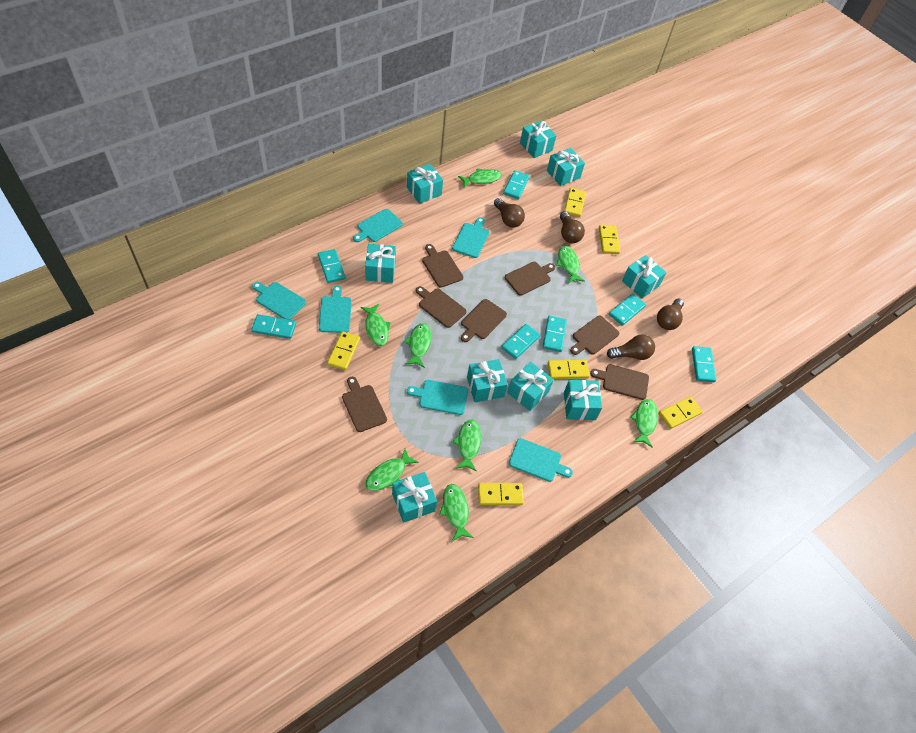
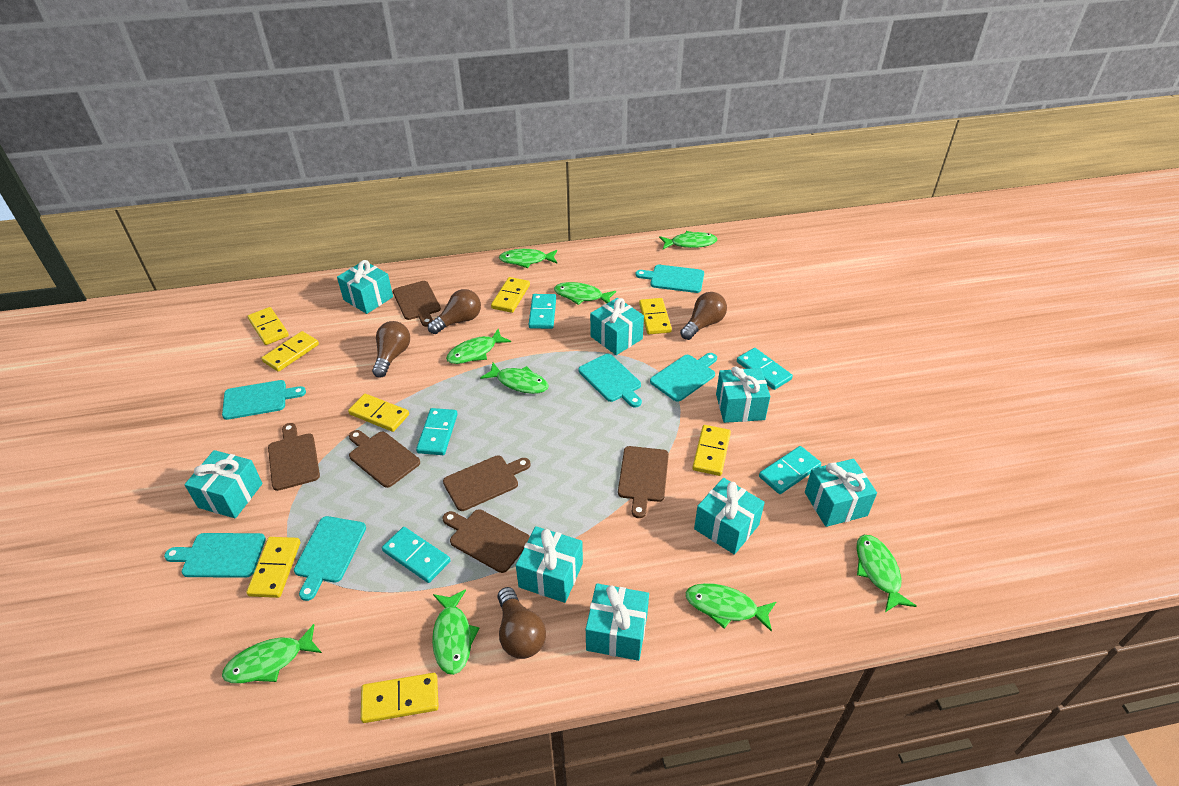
brown cutting board: [342,377,387,432] [416,286,466,328] [422,244,463,288] [461,299,507,342] [505,262,555,296] [570,316,619,355] [590,364,649,400] = 7 -> [268,423,320,491] [349,430,420,488] [393,281,441,327] [443,456,531,511] [443,509,530,573] [618,446,669,518] = 6
green fish: [361,304,391,346] [365,448,419,491] [404,323,432,368] [440,484,474,541] [453,420,481,472] [458,168,502,188] [556,245,585,283] [630,399,658,448] = 8 -> [222,624,322,683] [432,589,479,675] [446,329,511,364] [480,363,549,394] [499,249,557,268] [554,282,616,305] [659,231,718,249] [686,583,776,632] [856,535,917,612] = 9
turquoise domino: [251,314,296,339] [318,249,346,283] [501,324,540,359] [503,170,530,199] [543,316,567,352] [609,294,646,326] [692,346,716,382] = 7 -> [382,527,450,583] [416,408,458,455] [529,294,556,329] [737,348,793,390] [759,446,821,494] = 5
turquoise gift: [365,244,396,283] [392,472,437,523] [407,164,443,204] [467,359,508,402] [507,362,554,411] [520,121,556,158] [547,148,585,186] [564,380,602,420] [622,255,666,298] = 9 -> [184,450,263,518] [337,260,393,314] [516,526,583,603] [586,583,649,661] [590,298,644,355] [694,478,765,555] [716,367,770,423] [805,459,877,527] = 8
yellow domino: [327,331,360,370] [478,483,524,505] [548,360,590,379] [564,188,586,217] [599,225,620,254] [659,396,703,429] = 6 -> [246,537,300,598] [248,307,289,345] [261,331,319,372] [348,394,409,432] [361,673,439,723] [491,277,530,313] [639,298,672,334] [692,425,731,476] = 8

